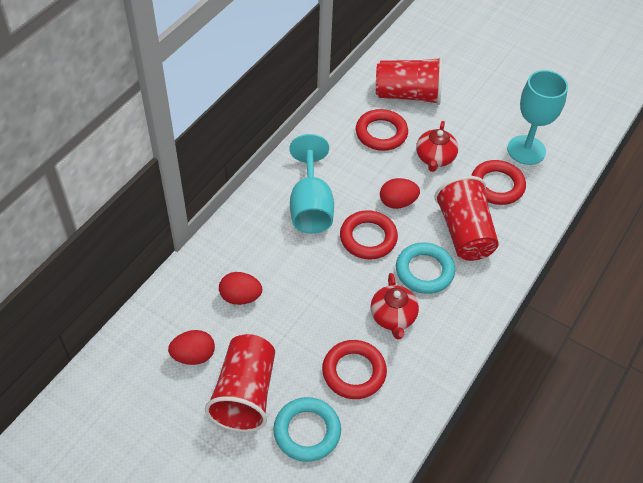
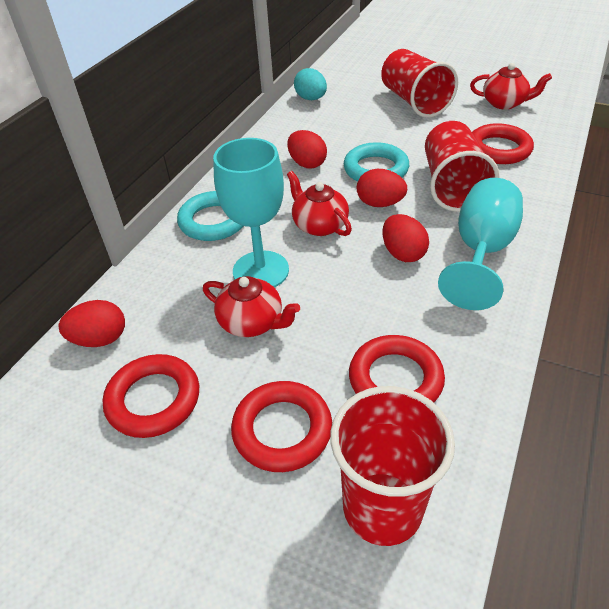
red egg: [168,330,215,365] [219,272,262,305] [380,178,420,209] = 3 -> [59,300,125,347] [287,130,327,168] [357,169,407,207] [382,214,429,262] = 4
red teapot: [371,273,419,339] [416,121,458,172] = 2 -> [203,276,300,337] [287,171,352,236] [470,63,552,110] = 3
turquoise egg: none = 0 -> [294,68,327,100] = 1

